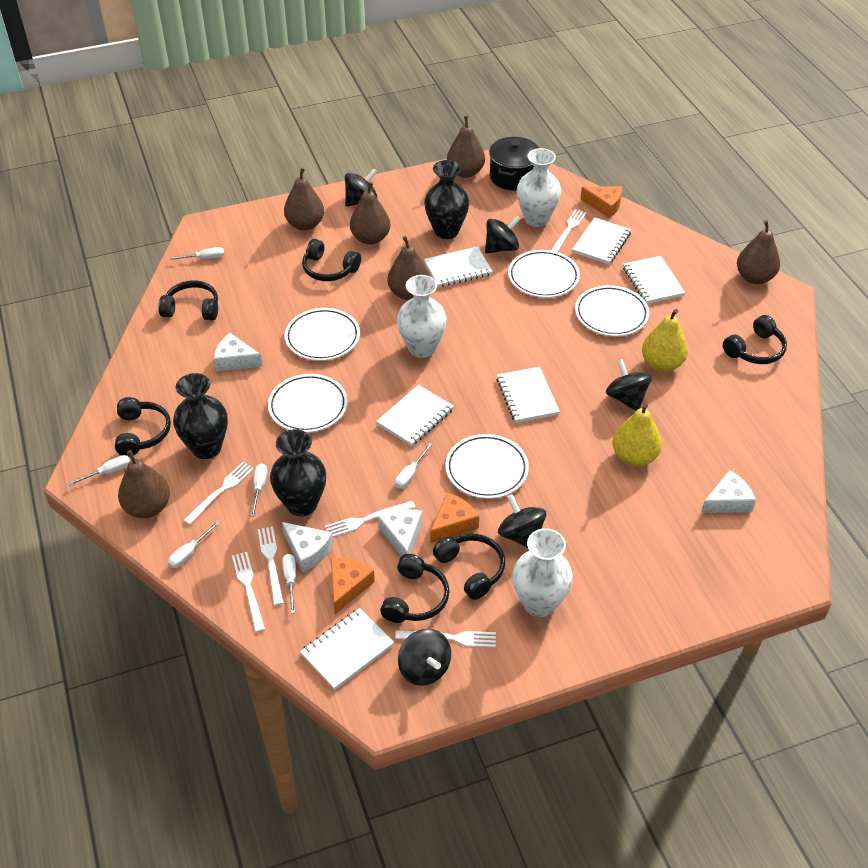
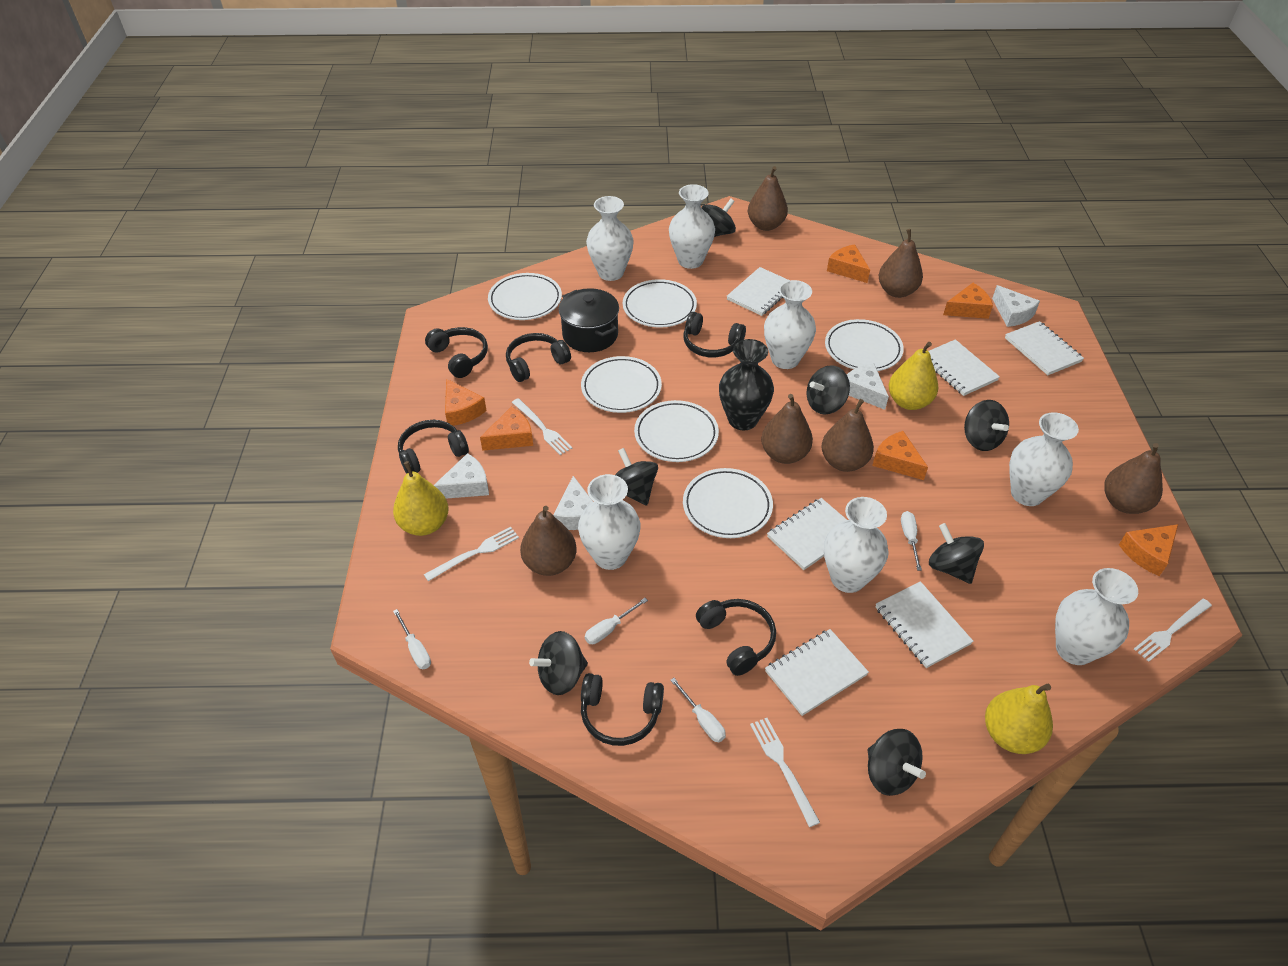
black spinning top: [345,169,377,207] [398,629,451,686] [485,216,521,253] [498,494,546,548] [606,359,652,411] = 5 -> [529,631,588,695] [615,448,658,506] [702,199,736,237] [806,365,850,415] [868,729,926,796] [929,523,984,584] [964,400,1009,451] = 7
black vase: [173,373,228,459] [270,429,326,516] [424,160,469,239] = 3 -> [719,339,774,430] = 1
orange cheese: [331,558,375,614] [430,492,479,543] [581,186,622,218] = 3 -> [445,379,487,426] [480,407,533,451] [827,244,870,283] [872,431,928,480] [943,283,993,319] [1119,524,1178,576] = 6
white fork: [183,462,254,525] [232,552,265,632] [258,527,284,605] [325,501,416,537] [395,630,496,647] [551,209,587,252] = 6 -> [424,527,519,581] [512,398,572,455] [750,718,820,827] [1134,599,1212,662] = 4
white plate: [268,374,348,433] [285,308,360,361] [445,434,529,499] [508,250,580,298] [575,285,649,336] = 5 -> [488,273,562,320] [581,356,662,413] [623,279,697,328] [634,400,719,462] [683,468,773,538] [825,319,904,371] = 6
white screwdriver: [67,455,130,486] [168,521,220,568] [170,247,224,260] [251,464,268,517] [282,554,296,614] [395,443,432,489] = 6 -> [393,609,431,669] [585,598,648,644] [670,678,726,742] [901,511,922,571] = 4
white vase: [397,275,447,358] [512,528,573,617] [517,148,561,227] = 3 -> [578,474,640,570] [586,196,634,281] [669,184,715,269] [764,280,816,369] [824,497,889,593] [1009,412,1079,506] [1055,568,1138,665] = 7
yellow pear: [613,403,662,467] [642,309,688,372] = 2 -> [393,461,449,536] [888,342,938,410] [985,684,1053,754] = 3

